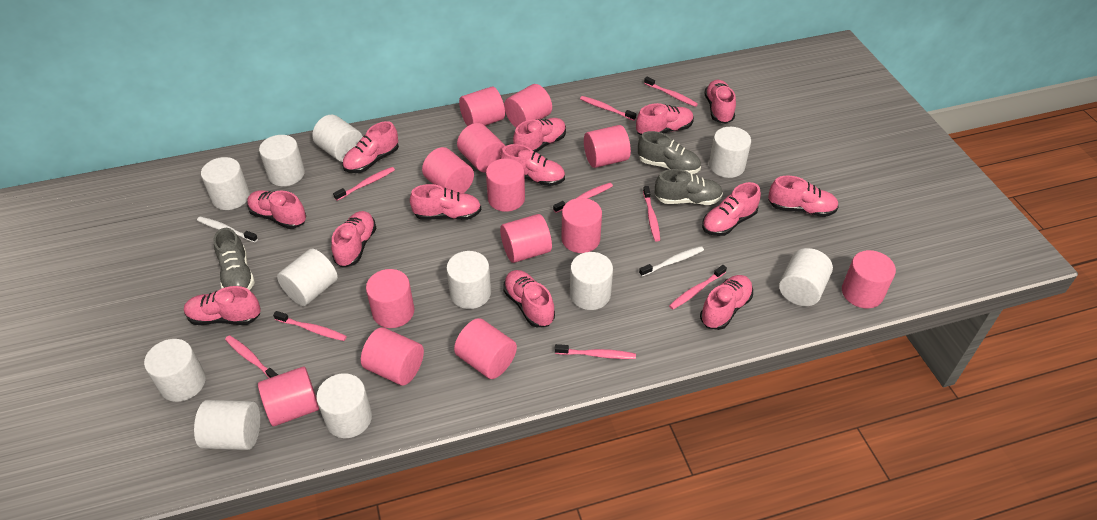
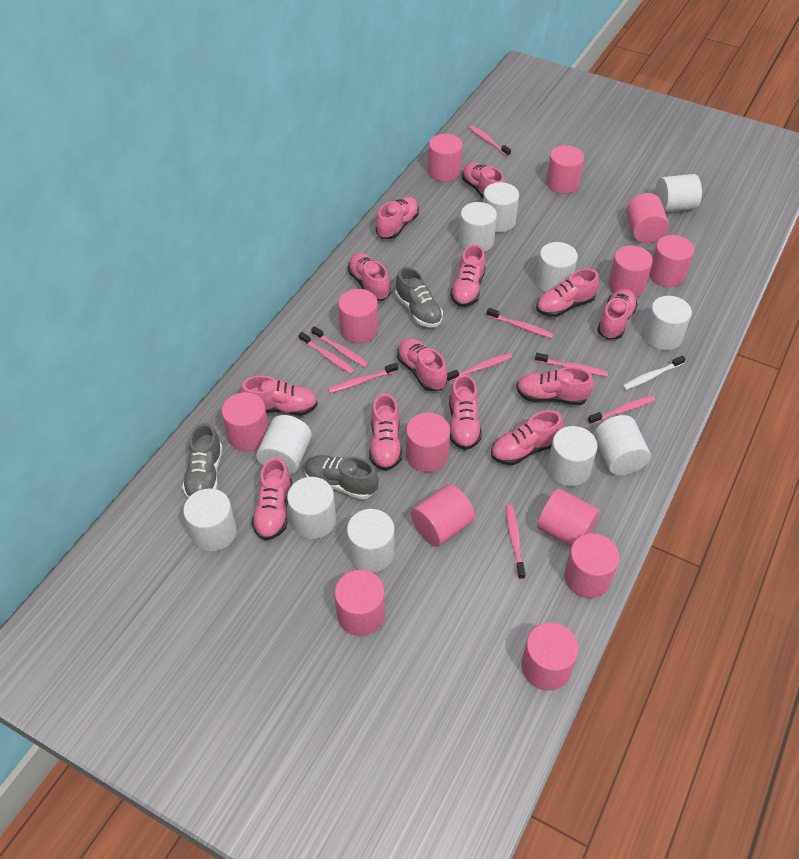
white toothbrush: [197,217,258,242] [639,246,704,277] = 2 -> [622,355,686,390] = 1

